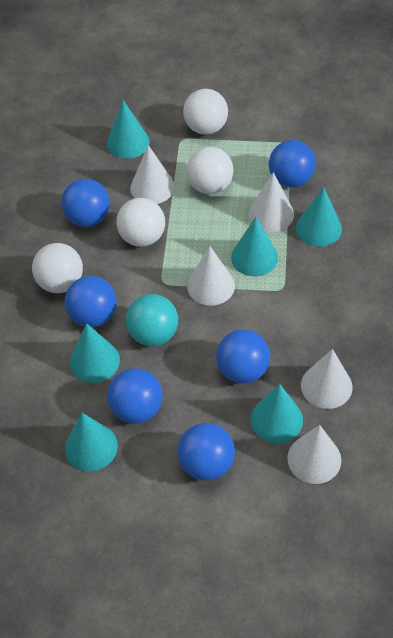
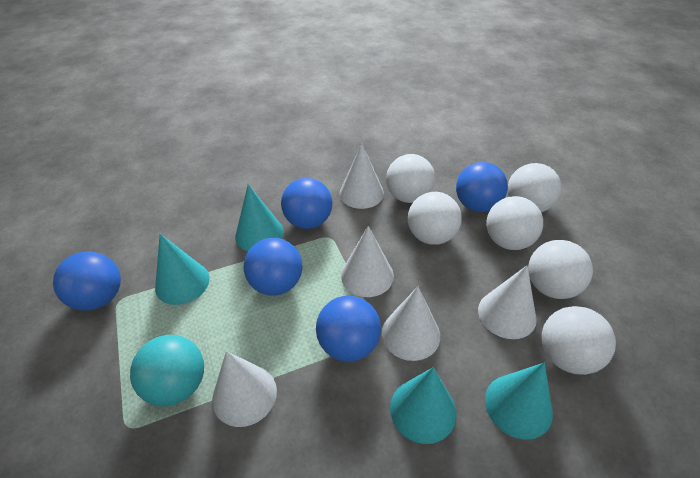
blue ball: [61,179,110,227] [65,276,117,327] [107,368,163,424] [178,423,235,481] [216,330,270,384] [269,140,316,188] = 6 -> [53,251,121,311] [244,238,302,296] [281,178,332,229] [316,296,381,362] [456,162,508,212] = 5
turquoise cone: [65,413,118,472] [70,323,120,383] [107,100,150,159] [231,217,278,276] [251,384,303,443] [296,187,342,247] = 6 -> [155,234,209,305] [235,184,284,251] [390,367,457,444] [485,363,553,440] = 4
white ball: [32,243,83,293] [116,198,165,247] [183,89,228,135] [186,147,234,194] = 4 -> [386,154,435,203] [408,192,462,245] [486,196,543,250] [508,163,561,212] [528,240,593,299] [541,306,616,375] = 6

